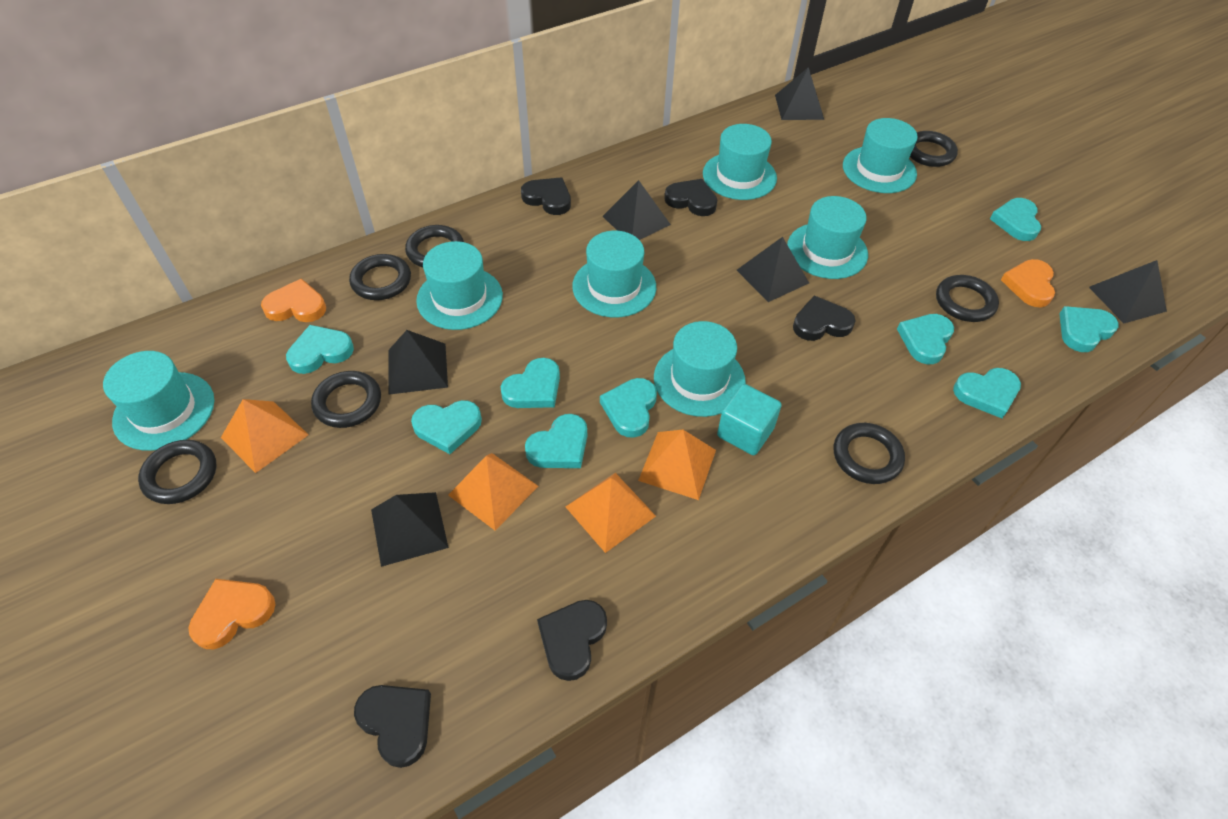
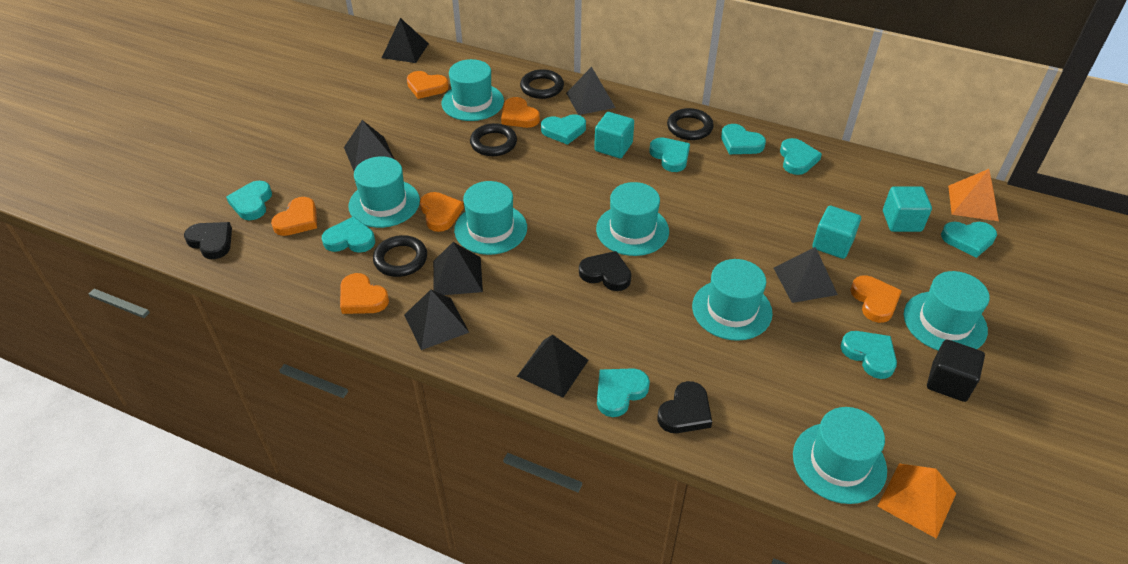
black cube: none = 0 -> [927,340,985,402] = 1
black heart: [354,685,431,768] [521,177,571,215] [537,600,607,681] [664,179,717,216] [793,296,856,341] = 5 -> [184,222,232,259] [579,251,631,291] [657,381,712,433] = 3
black pyramid: [371,492,449,567] [388,330,448,395] [602,180,671,240] [737,237,809,302] [775,67,824,120] [1089,260,1167,324] = 6 -> [344,120,394,171] [382,18,429,63] [404,290,469,350] [433,242,483,295] [517,334,589,398] [566,67,615,115] [774,247,838,303] = 7
black ring: [138,440,216,504] [311,371,381,428] [349,254,411,300] [405,225,464,267] [833,423,905,484] [910,131,958,167] [936,275,999,322] = 7 -> [373,235,427,277] [470,123,517,156] [520,69,564,99] [667,108,714,140] = 4
orange heart: [189,579,276,649] [261,278,326,322] [1001,259,1055,307] = 3 -> [271,197,317,236] [340,273,389,314] [407,71,449,99] [420,192,464,232] [501,97,540,128] [851,276,902,323] = 6
orange pyramid: [221,399,308,473] [448,453,538,531] [565,473,656,553] [638,430,716,500] = 4 -> [877,463,956,539] [948,169,999,221] = 2
turquoise cube: [717,384,782,455] = 1 -> [594,112,634,158] [812,206,861,259] [883,186,932,232] = 3

